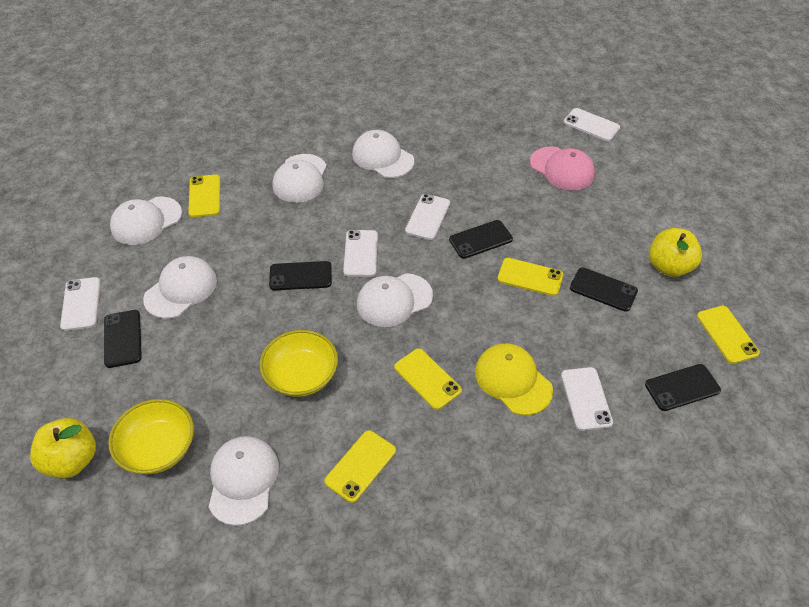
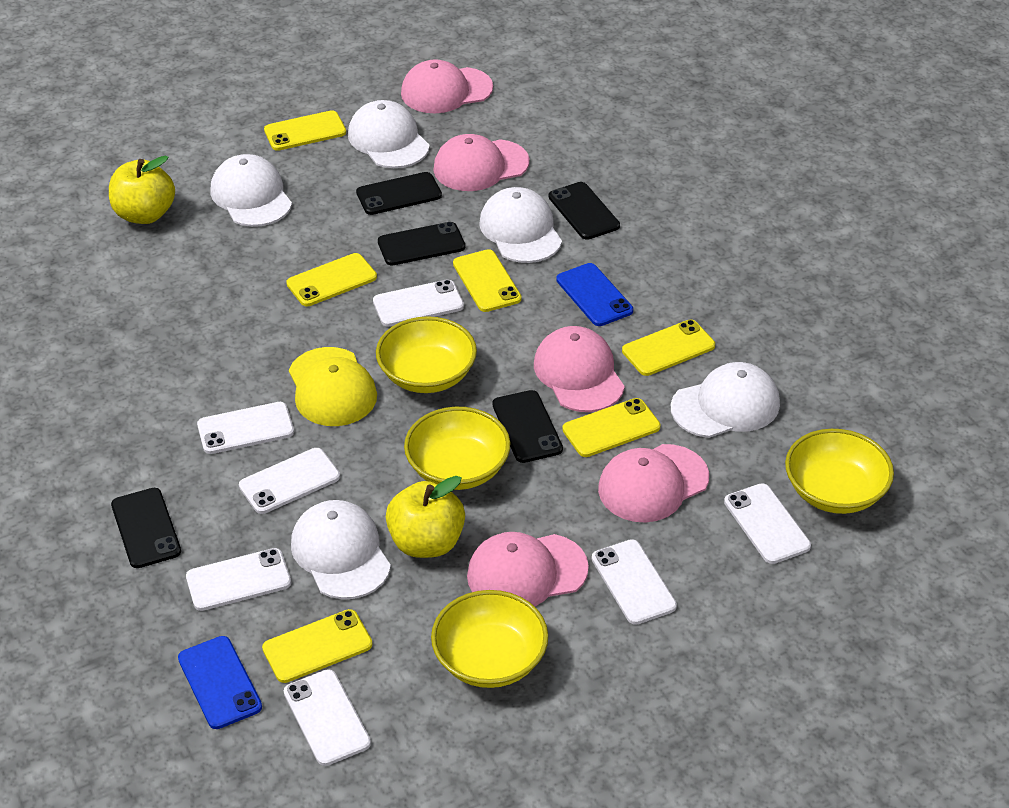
blue phone: none = 0 -> [178,636,262,729] [556,263,633,326] = 2
pink cap: [530,146,595,191] = 1 -> [401,59,493,113] [433,134,529,191] [467,532,589,607] [534,326,625,412] [598,444,709,522] = 5
white cap: [110,196,182,245] [143,256,217,319] [209,436,279,526] [273,154,327,203] [352,130,414,178] [357,273,433,327] = 6 -> [210,154,292,227] [291,500,391,599] [348,100,430,168] [479,187,562,263] [671,362,780,438] = 5
white phone: [60,277,101,331] [343,230,378,277] [405,194,450,240] [561,367,613,431] [564,108,620,141] = 5 -> [186,548,291,611] [197,402,294,454] [239,448,340,514] [284,669,371,766] [373,279,464,327] [592,539,677,625] [724,483,811,564] = 7
yellow bowl: [108,399,194,474] [259,330,338,397] = 2 -> [376,316,477,393] [404,407,511,490] [431,590,548,688] [785,429,894,514] = 4
yellow phone: [188,175,220,217] [324,430,396,503] [394,348,462,410] [498,258,563,296] [697,306,760,364] = 5 -> [262,609,372,683] [264,110,346,151] [286,253,377,306] [453,249,522,312] [562,398,661,457] [622,320,715,376] = 6

